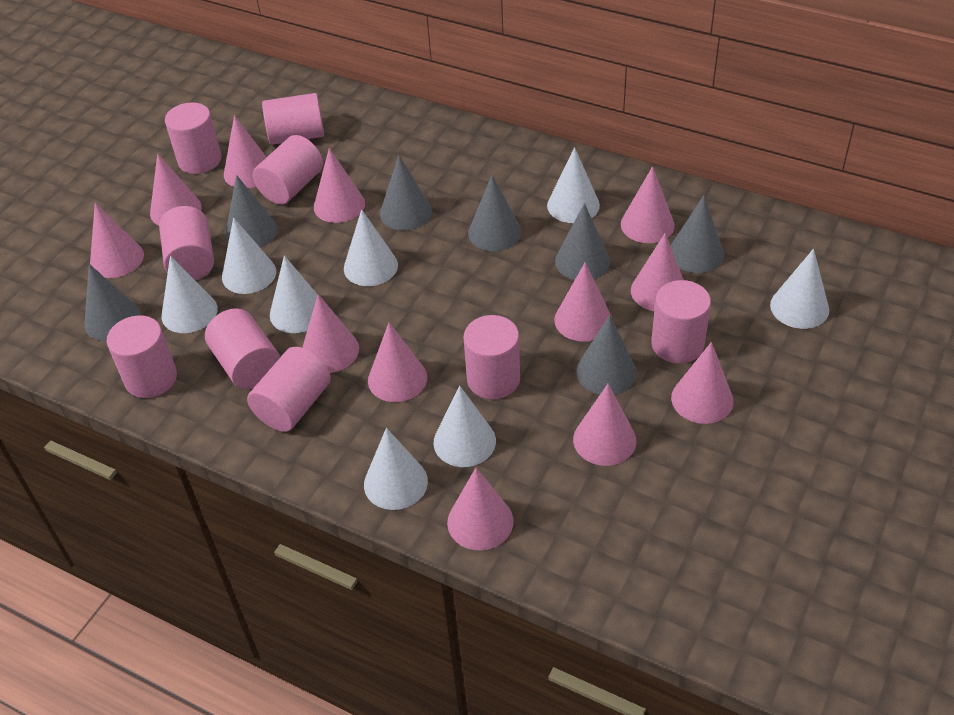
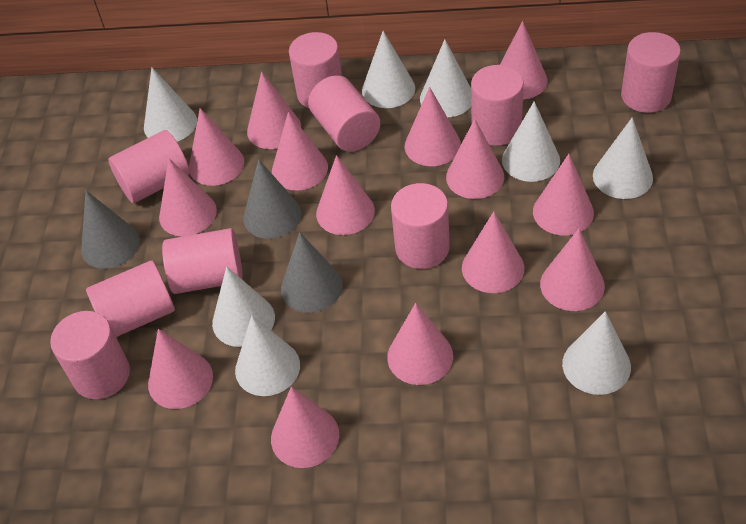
grey cone: [84,264,141,341] [225,175,278,248] [380,155,432,230] [468,175,521,251] [555,203,610,280] [576,315,637,395] [671,195,724,273] = 7 -> [81,191,140,269] [243,159,302,239] [281,232,343,313] = 3
pink cone: [90,203,144,278] [150,154,202,226] [224,115,266,188] [302,294,359,373] [314,148,365,223] [368,323,427,402] [447,468,514,550] [554,262,612,342] [573,384,636,466] [621,166,675,243] [631,233,684,311] [671,342,734,424] = 12 -> [148,329,213,409] [159,158,217,236] [189,108,244,186] [247,72,301,149] [271,387,339,468] [272,112,328,191] [316,155,375,235] [387,303,453,385] [405,87,461,166] [446,119,504,199] [462,211,524,293] [500,21,547,100] [533,154,594,236] [540,229,605,311] = 14

